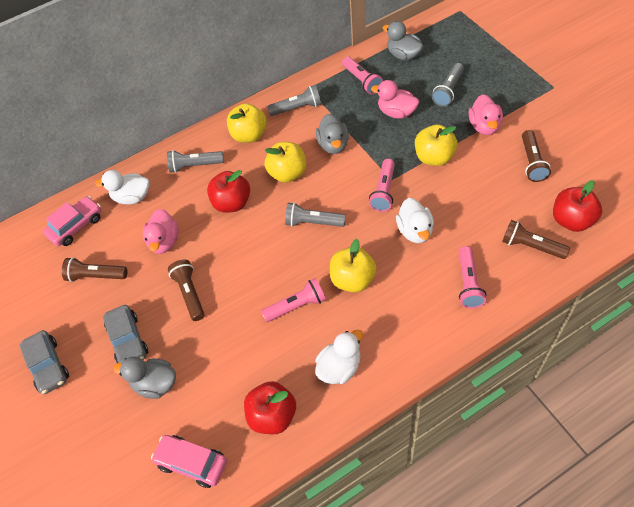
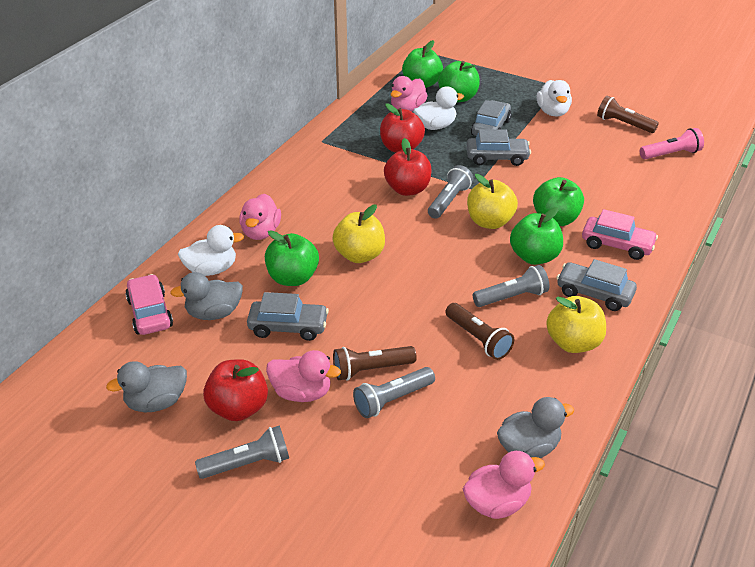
brown flashlight: [62,257,127,282] [168,260,205,321] [502,220,570,259] [522,130,551,182] = 4 -> [333,346,417,380] [446,303,514,360] [597,96,659,133] = 3
green apple: none = 0 -> [265,230,319,286] [402,40,443,88] [438,61,480,102] [510,207,563,265] [533,177,584,226] = 5
grey car: [19,330,69,394] [103,305,148,363] = 2 -> [247,292,329,341] [466,129,531,166] [471,100,512,136] [557,259,637,311] = 4
pink duck: [143,209,178,254] [371,80,419,119] [469,94,503,135] = 3 -> [239,194,281,240] [266,350,341,402] [391,76,427,112] [463,451,545,519] = 4
pink flashlight: [261,278,326,322] [342,56,383,94] [369,159,395,212] [459,246,486,308] = 4 -> [640,128,704,159] = 1
yellow apple: [227,103,267,143] [265,142,307,183] [330,239,377,293] [415,124,458,166] = 4 -> [332,204,385,263] [467,174,518,229] [546,296,606,353] = 3

